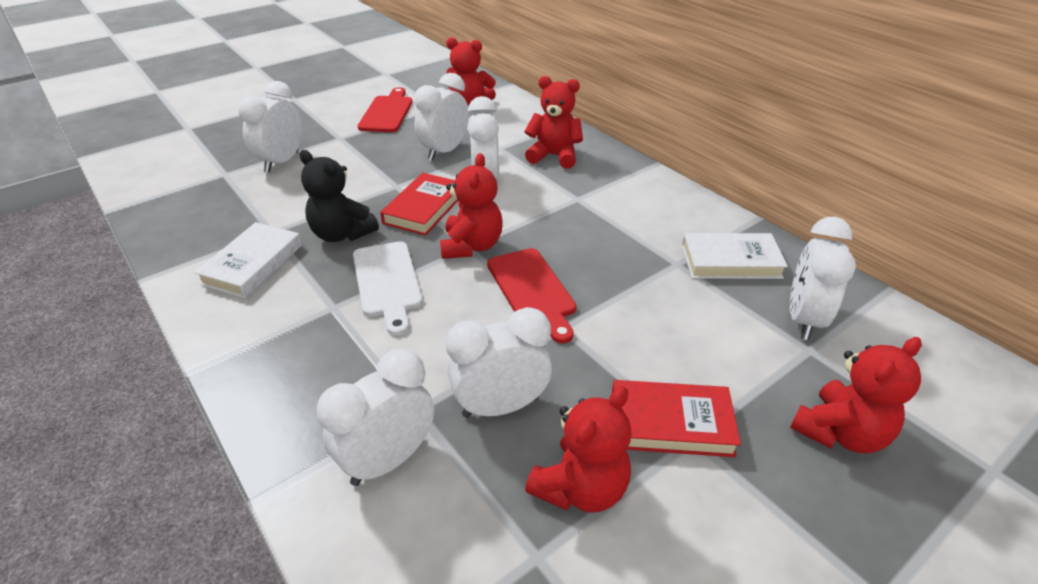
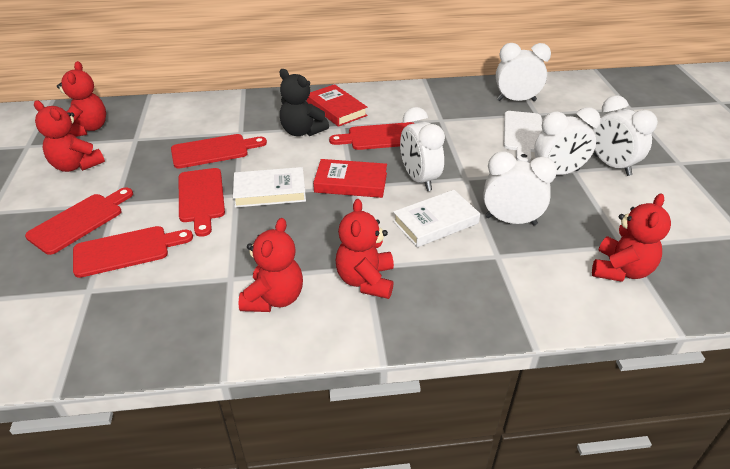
red cutting board: [358,87,413,132] [487,248,576,343] = 2 -> [25,188,133,255] [73,226,193,278] [171,134,267,169] [179,168,225,237] [329,122,414,150] = 5
white clock: [238,81,302,173] [317,349,434,486] [414,73,469,161] [446,307,552,418] [468,96,499,180] [790,217,856,340] = 6 -> [400,107,445,191] [483,151,557,225] [496,43,551,101] [534,107,601,175] [593,95,658,176] = 5

